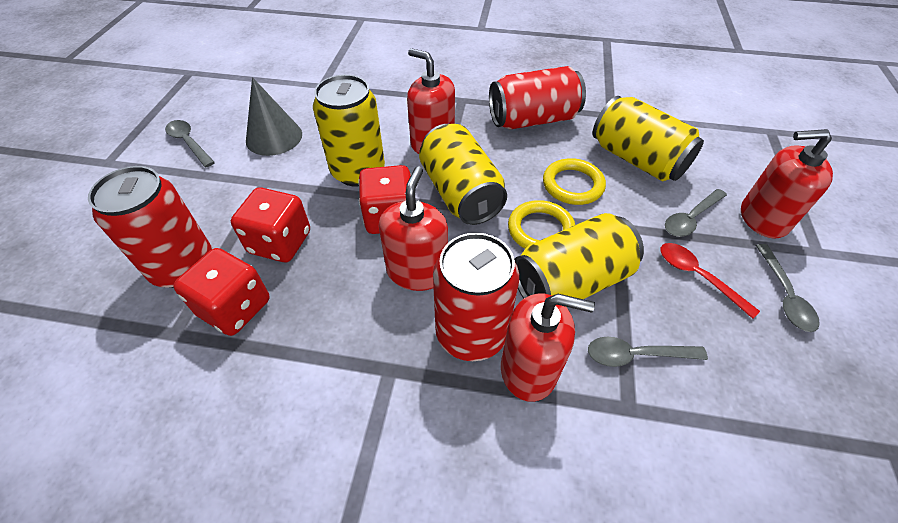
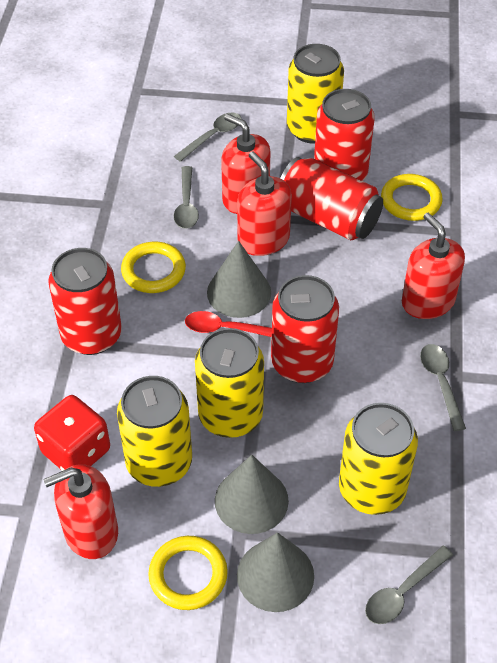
grey cone: [246,77,302,156] = 1 -> [207,241,271,318] [215,455,289,534] [237,532,314,612] = 3
red can: [88,166,212,288] [433,233,519,361] [489,66,586,130] = 3 -> [48,248,122,355] [271,275,339,383] [281,157,383,240] [314,89,375,181] = 4
red dice: [173,248,270,336] [231,187,310,262] [358,165,411,234] = 3 -> [34,395,110,471] = 1
yellow ring: [508,200,575,249] [543,158,606,205] = 2 -> [121,242,186,293] [148,536,228,610] [381,174,443,221] = 3

